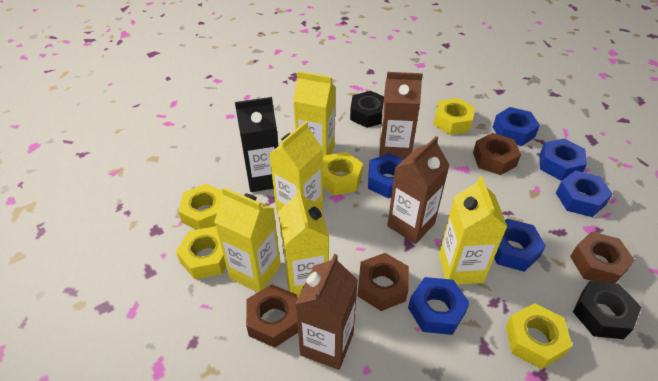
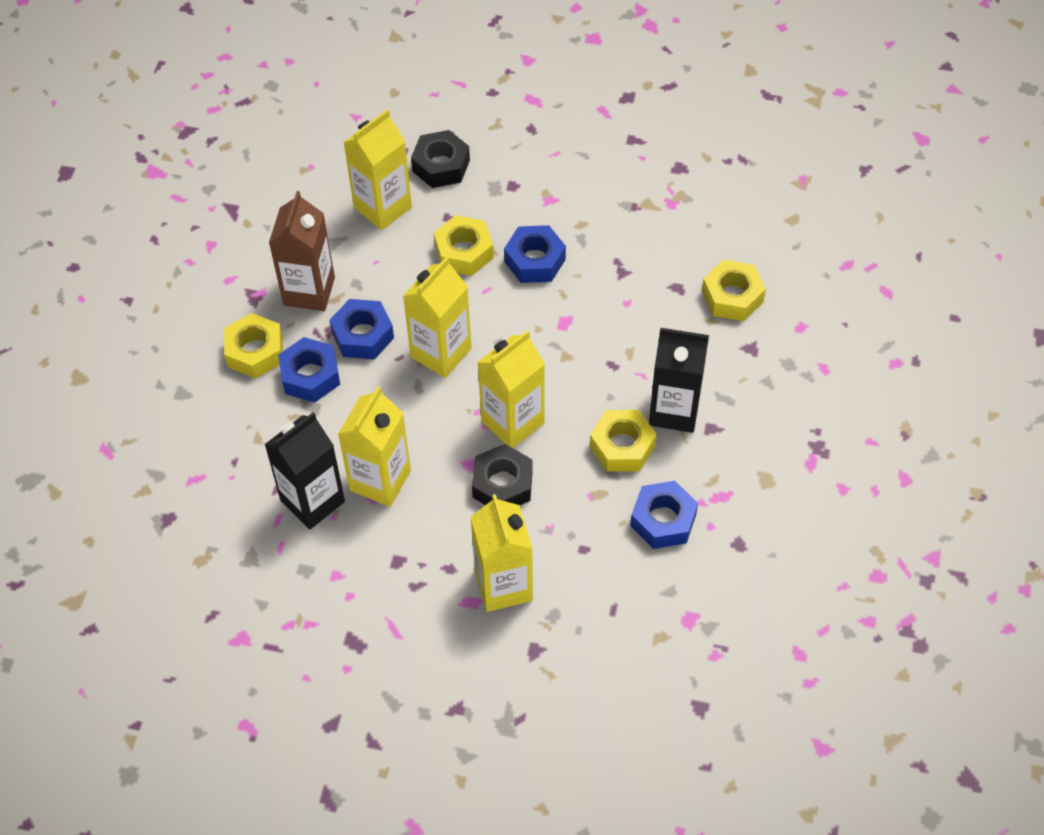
black carton: [235,97,278,192] = 1 -> [264,412,345,530] [649,328,709,433] = 2
blue nut: [368,153,403,198] [408,277,470,335] [493,107,540,146] [494,219,546,272] [540,139,587,181] [556,170,613,217] = 6 -> [278,337,340,403] [330,299,394,360] [504,225,566,283] [630,481,698,549] = 4
brown carton: [295,254,358,370] [380,72,423,160] [387,136,449,244] = 3 -> [269,191,335,311] = 1
brown nut: [246,284,298,347] [358,253,409,311] [473,133,521,175] [570,231,635,283] = 4 -> none = 0
yellow nut: [176,226,226,279] [178,184,223,230] [322,152,363,195] [434,98,475,135] [506,303,572,369] = 5 -> [224,313,283,379] [434,215,494,276] [590,410,657,472] [702,259,766,321] = 4

